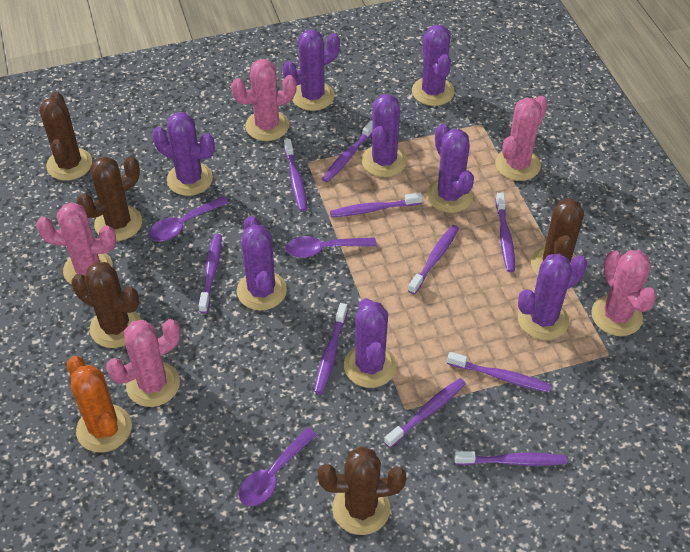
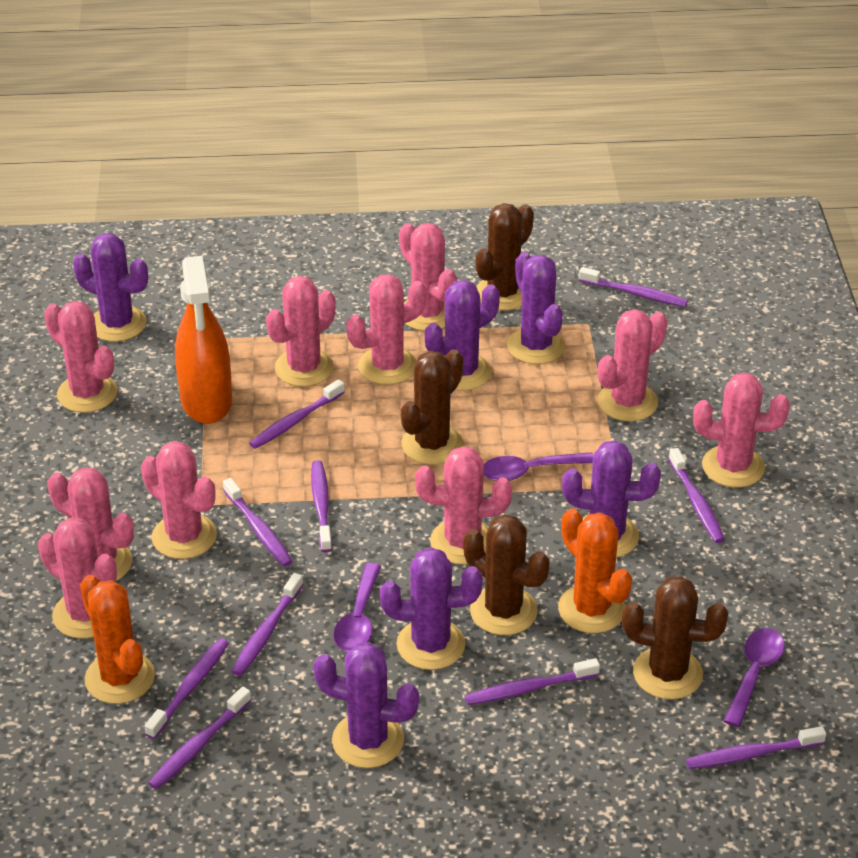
brown cactus: [39,92,92,181] [71,262,141,348] [77,156,142,241] [318,447,406,535] [531,199,584,276] = 5 -> [401,349,464,465] [463,514,549,635] [475,203,534,311] [622,576,728,699] = 4
orange cactus: [67,356,132,453] = 1 -> [80,575,155,704] [558,508,632,633] = 2
orange spray bottle: none = 0 -> [175,256,232,424] = 1
pink cactus: [36,202,116,285] [106,319,180,407] [231,59,297,141] [495,96,548,181] [591,250,657,336] = 5 -> [38,517,117,639] [44,301,118,413] [47,467,134,581] [141,441,217,559] [266,276,336,387] [346,274,427,385] [399,223,457,331] [415,446,512,565] [598,309,667,422] [693,372,790,488] = 10
purple cactus: [152,112,215,196] [237,216,287,311] [283,29,340,111] [344,298,397,388] [362,94,407,177] [412,25,455,106] [426,124,474,213] [518,254,587,340] = 8 -> [73,233,148,342] [313,642,419,768] [380,547,483,670] [425,280,500,391] [507,252,565,364] [562,440,661,558] = 6

